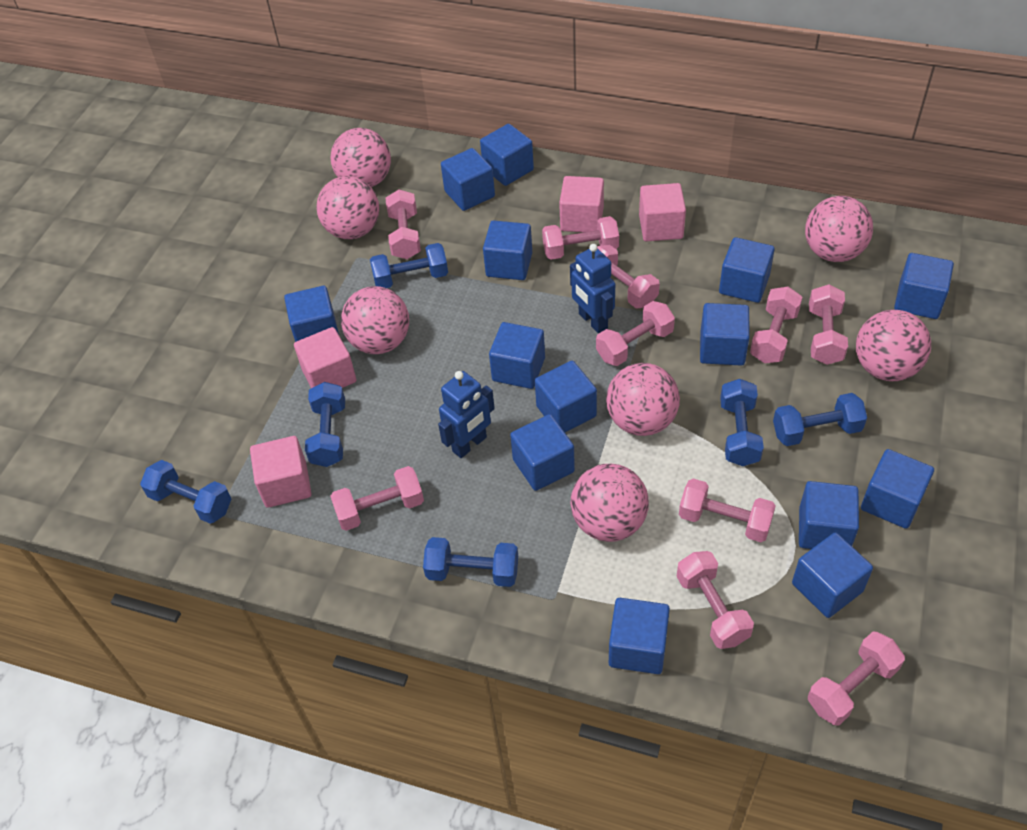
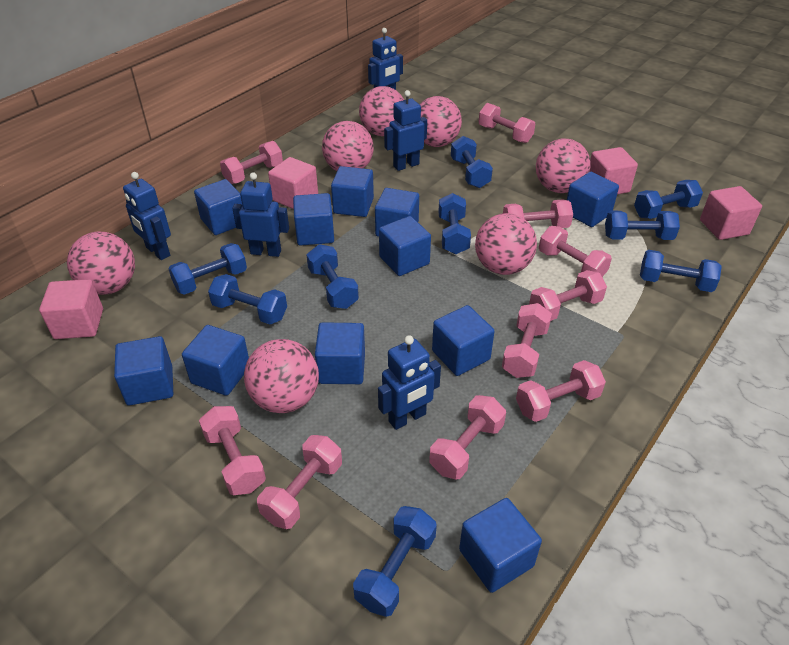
blue cube: [284,286,339,342] [441,148,495,211] [480,124,534,186] [483,220,532,280] [489,322,545,389] [510,414,575,491] [535,361,597,432] [609,598,670,674] [700,303,750,366] [719,237,775,303] [792,533,873,618] [799,481,859,549] [861,449,934,529] [894,253,954,319] = 14 -> [114,336,173,406] [182,325,249,396] [194,179,242,235] [293,193,334,246] [315,322,365,384] [331,166,374,217] [375,188,419,237] [379,216,431,276] [432,305,495,376] [459,498,542,593] [567,172,619,227] = 11
blue dumbbell: [140,460,231,524] [305,382,345,467] [370,243,448,288] [423,537,518,587] [720,379,764,466] [773,393,867,446] = 6 -> [168,243,247,295] [208,274,287,324] [307,244,359,309] [353,506,437,617] [438,193,471,254] [451,136,493,188] [605,211,680,240] [634,180,703,219] [640,250,722,292] = 9
blue robot: [438,371,495,458] [570,244,615,333] = 2 -> [123,172,171,260] [232,172,289,257] [368,28,403,90] [378,335,441,430] [384,90,427,171] = 5

